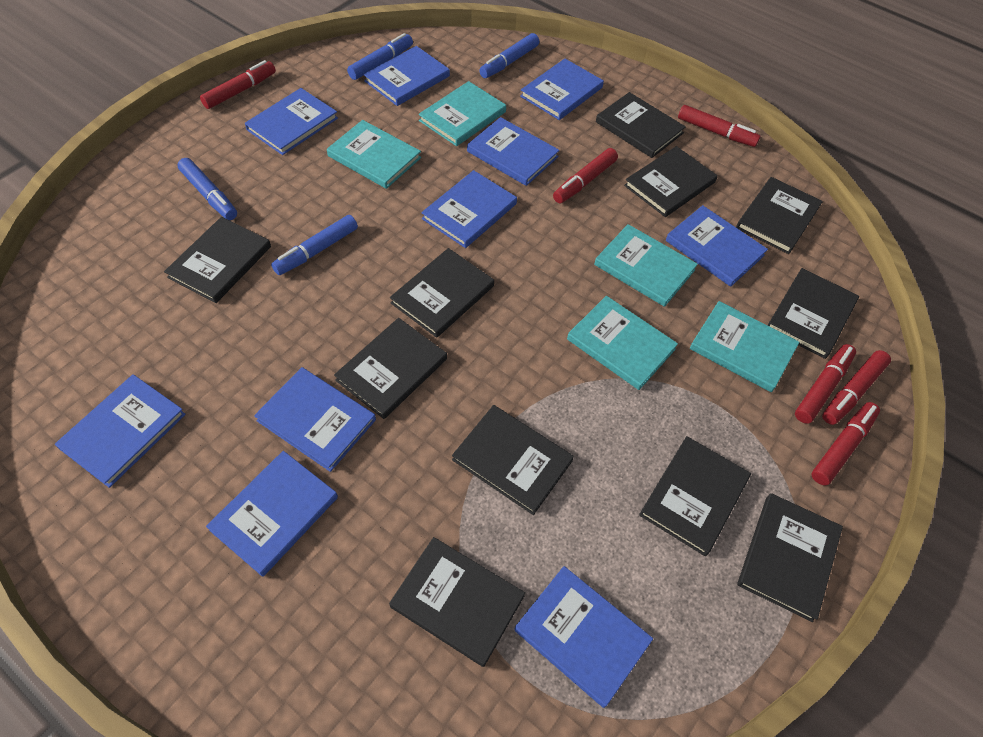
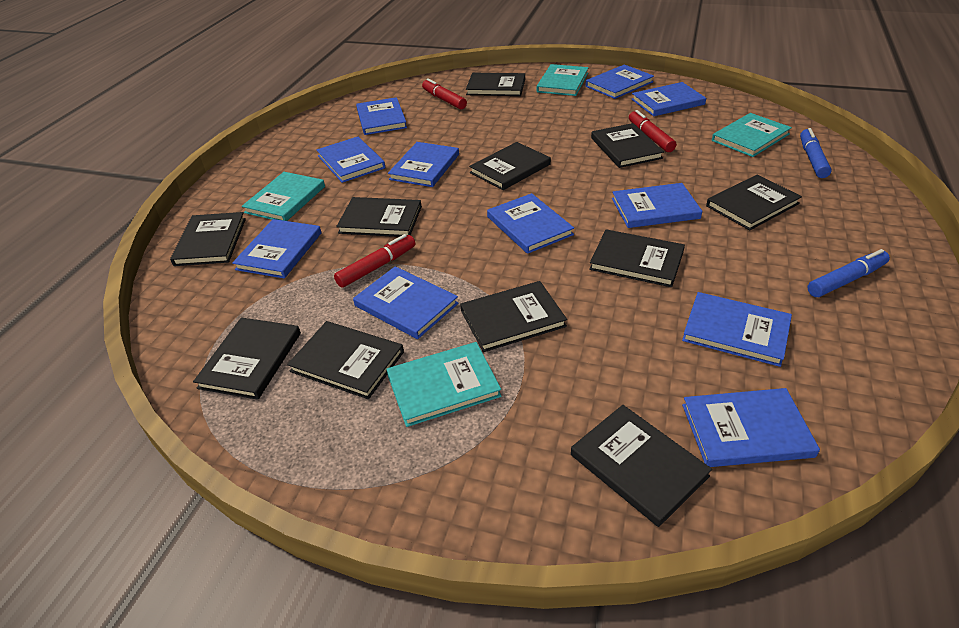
blue book: [55,374,186,488] [206,451,338,577] [245,88,338,155] [254,367,376,472] [363,46,450,106] [421,170,517,248] [467,117,559,186] [514,566,653,708] [520,59,604,120] [666,205,768,287] = 10 -> [232,219,322,278] [317,137,385,183] [353,266,458,339] [356,97,407,135] [388,142,459,187] [487,193,574,254] [586,64,654,99] [612,183,702,228] [632,82,706,116] [682,292,792,367] [682,388,820,467] = 11
blue marker: [178,158,237,220] [271,215,358,275] [347,33,413,80] [479,33,539,78] = 4 -> [800,128,832,178] [807,249,890,297] = 2
red marker: [200,60,276,109] [553,148,618,203] [678,105,761,147] [795,344,856,424] [811,402,880,486] [822,350,891,425] = 6 -> [334,234,415,288] [422,78,467,109] [629,110,676,152] = 3
turquoise book: [327,120,421,189] [419,81,506,146] [567,296,678,390] [594,224,698,307] [690,301,799,392] = 5 -> [242,172,325,221] [386,342,502,427] [536,64,589,96] [712,113,792,157] = 4

